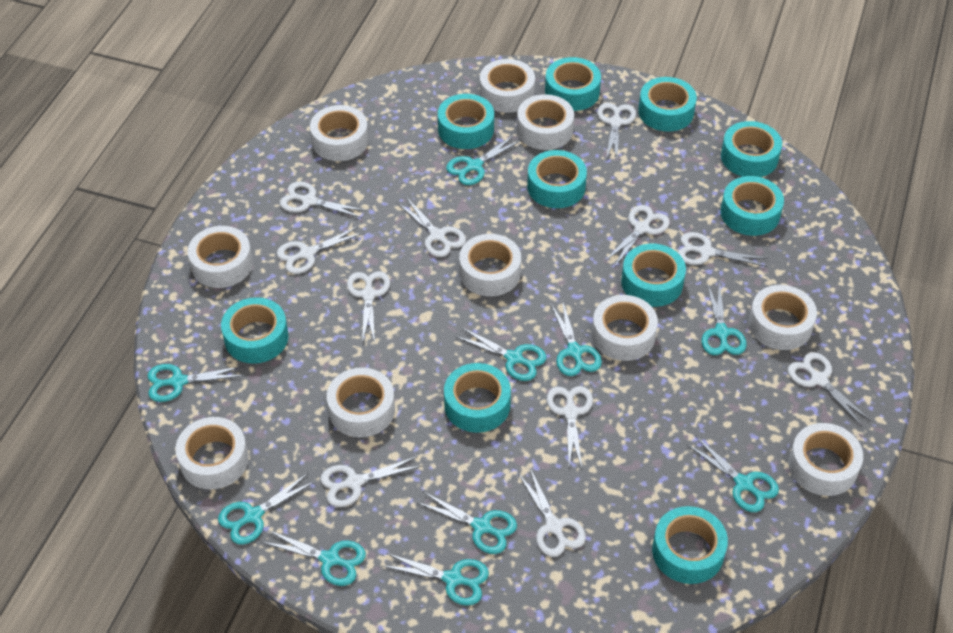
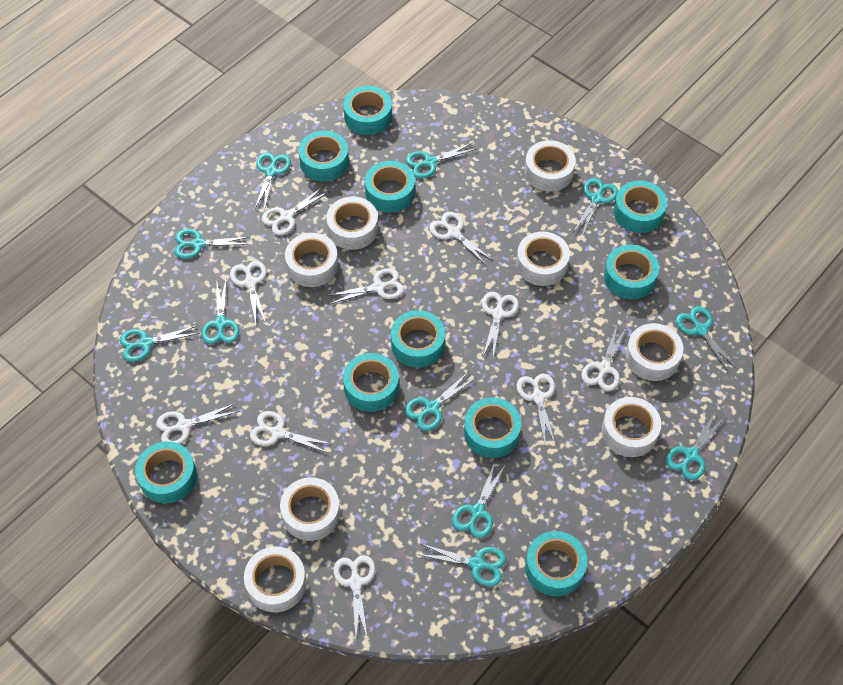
turquoise scissors: [148,364,245,402] [218,473,316,545] [262,530,366,586] [383,553,489,606] [416,492,517,554] [446,135,521,185] [455,327,547,381] [551,300,602,376] [687,436,779,512] [702,283,747,355] = 10 -> [120,325,200,362] [174,229,250,259] [201,279,239,344] [255,152,291,211] [405,372,475,431] [406,143,476,178] [420,544,506,587] [452,463,505,538] [573,178,618,236] [666,413,725,480] [676,306,737,372] = 11
white scissors: [277,226,364,274] [280,182,367,218] [320,456,422,507] [347,271,390,343] [397,197,466,257] [518,468,586,557] [547,386,593,468] [597,103,636,160] [604,205,670,266] [678,232,769,267] [788,352,871,426] = 11 -> [156,403,240,444] [230,261,266,323] [250,411,331,453] [262,187,328,236] [326,268,404,304] [333,555,375,640] [429,212,493,265] [482,292,519,358] [517,374,556,445] [581,325,627,391] = 10
white tape: [176,417,249,489] [188,226,253,288] [310,105,369,161] [327,367,395,437] [459,234,521,296] [480,59,535,113] [517,94,574,150] [592,295,658,361] [749,285,817,350] [788,423,863,496] = 10 -> [244,546,307,612] [280,477,340,541] [285,233,338,287] [326,197,378,250] [516,232,570,286] [525,140,576,192] [602,397,661,457] [625,323,684,381] = 8

